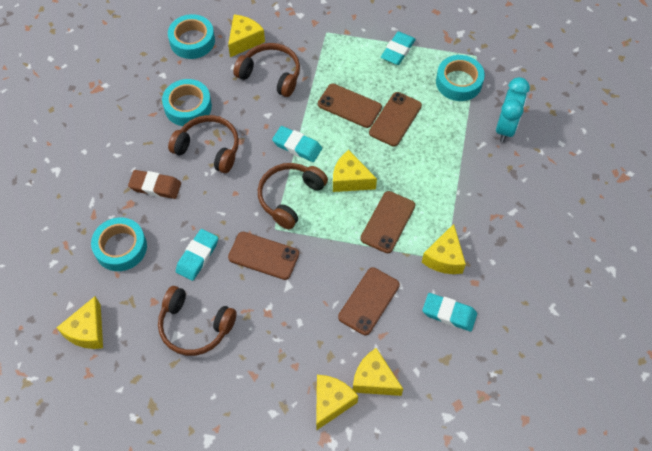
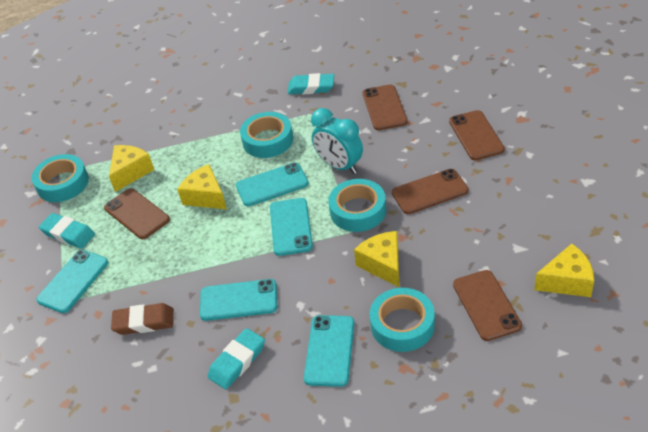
brown headphones: [158,286,237,356] [168,115,239,173] [233,43,300,97] [258,163,328,229] = 4 -> none = 0
turquoise eraser: [176,229,218,281] [272,126,322,162] [381,31,416,65] [422,293,477,331] = 4 -> [39,213,95,249] [207,328,265,389] [288,73,334,94] = 3
turquoise phone: none = 0 -> [36,250,108,313] [200,279,277,321] [236,162,309,206] [270,198,313,256] [304,315,355,387] = 5
yellow cheese: [57,296,103,349] [228,15,265,57] [316,375,358,430] [333,150,377,192] [353,348,403,396] [422,224,466,274] = 6 -> [109,145,154,192] [177,164,227,209] [354,231,399,287] [534,244,594,297] = 4

